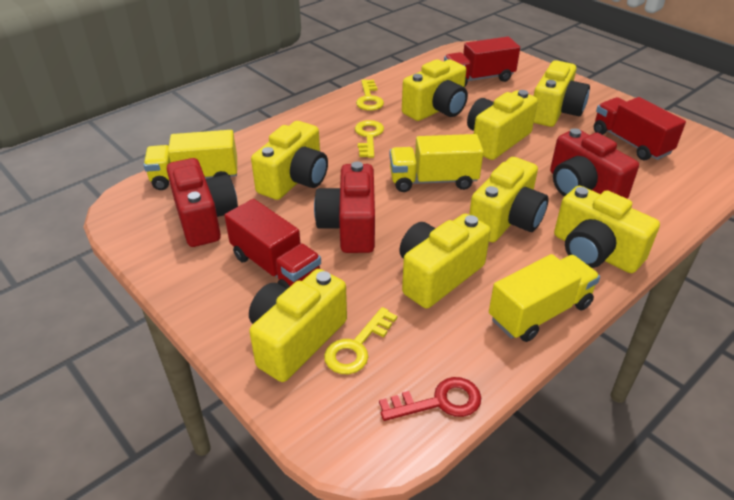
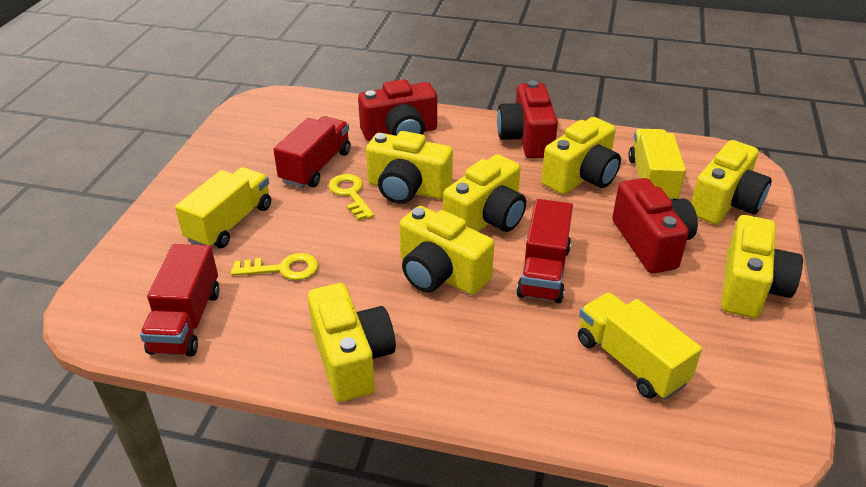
red key: [379,377,481,421] = 1 -> none = 0
yellow camera: [249,269,347,382] [251,121,328,200] [399,213,491,308] [402,59,468,121] [467,90,538,160] [469,157,549,242] [534,60,590,127] [554,186,660,273] = 8 -> [308,283,396,402] [366,131,453,204] [399,206,494,295] [443,154,526,232] [541,117,621,194] [691,140,771,224] [721,215,803,318] = 7
yellow key: [324,307,397,374] [355,120,384,158] [356,80,384,111] = 3 -> [231,253,318,280] [329,174,374,221] = 2

